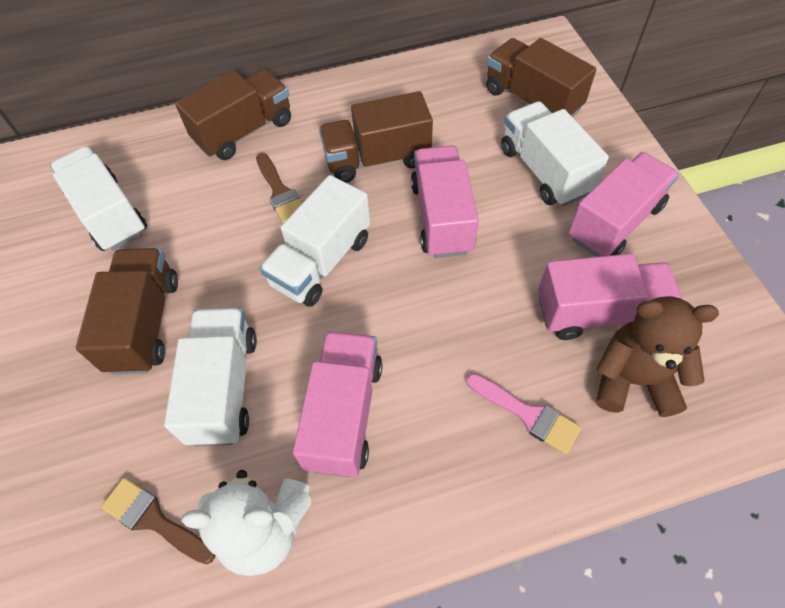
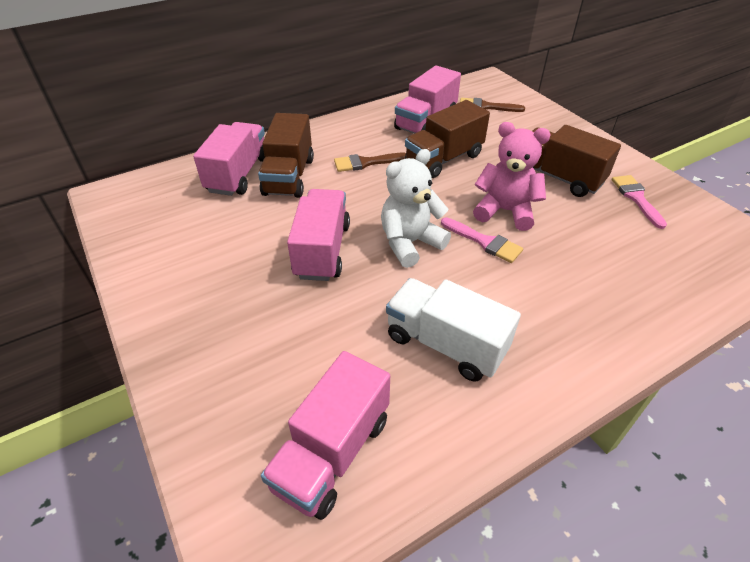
brown teddy bear: [596,296,719,417] = 1 -> none = 0
brown truck: [76,248,178,374] [175,69,291,160] [319,91,433,183] [486,38,596,117] = 4 -> [258,113,314,198] [405,100,490,178] [533,125,621,197] = 3
pink brush: [466,373,581,455] = 1 -> [441,217,523,263] [612,175,667,229] = 2
pink teddy bear: none = 0 -> [473,122,551,231] = 1
white truck: [50,146,147,251] [164,308,257,446] [260,175,370,307] [501,101,609,206] = 4 -> [386,278,521,382] = 1

